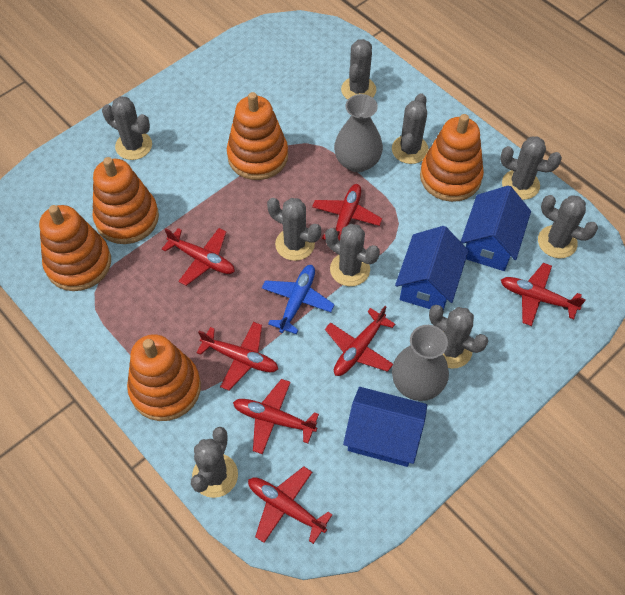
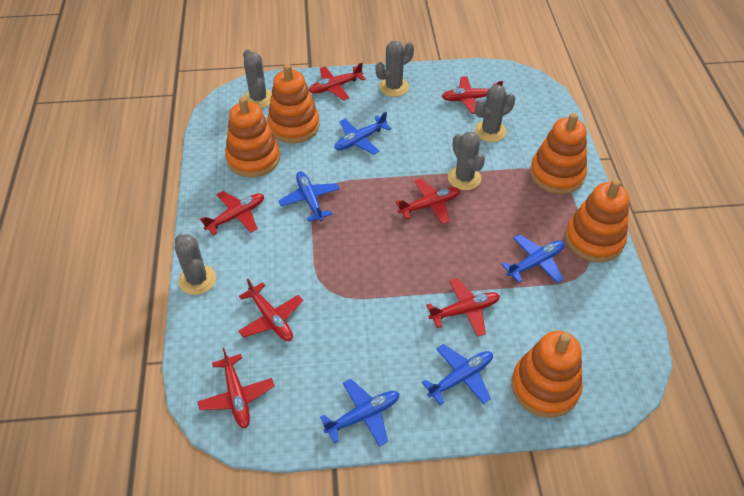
blue house: [343,387,427,467] [395,226,468,311] [461,185,531,271] = 3 -> none = 0
blue plane: [262,265,335,334] = 1 -> [278,172,340,222] [320,379,400,447] [334,112,392,155] [422,344,493,405] [501,234,565,283] = 5
grey cactus: [102,96,152,160] [191,427,238,498] [267,198,321,261] [325,224,380,286] [341,39,376,100] [392,93,429,164] [429,305,488,369] [500,136,562,200] [538,195,598,258] = 9 -> [175,234,216,295] [243,49,272,108] [376,41,414,97] [448,132,485,190] [475,85,515,142] = 5
grey vase: [334,94,383,172] [392,325,449,401] = 2 -> none = 0

